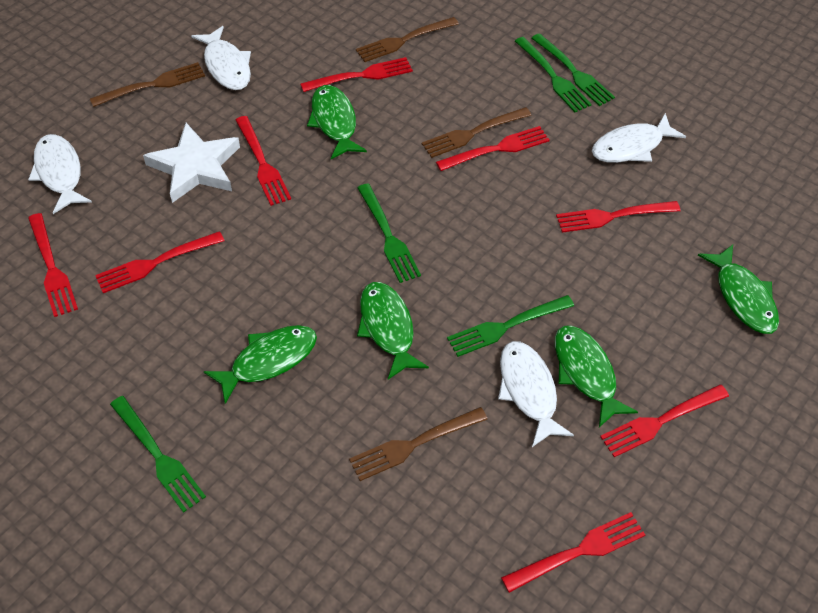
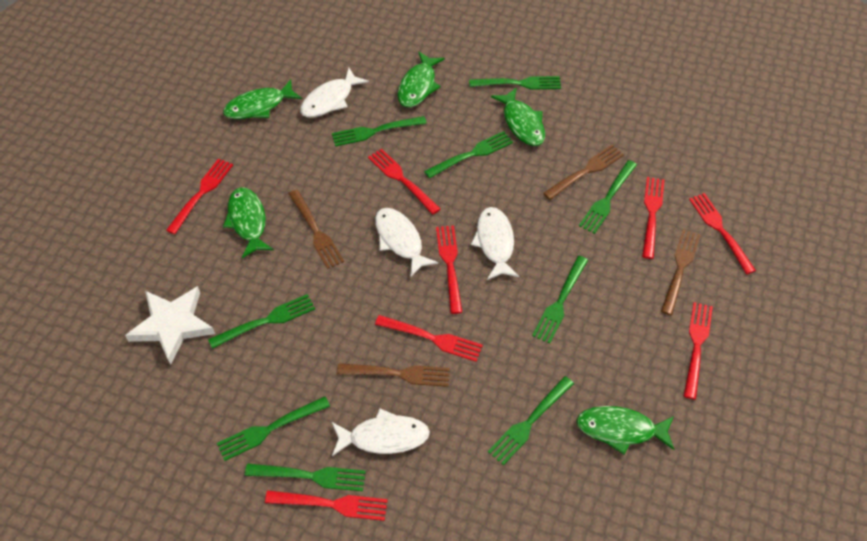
green fork: [110,396,206,513] [357,183,421,283] [447,295,574,357] [515,37,592,112] [531,33,615,106] = 5 -> [208,294,315,349] [217,396,330,461] [245,463,366,491] [332,116,427,147] [424,131,513,178] [469,76,561,90] [488,376,574,465] [532,256,588,344] [579,160,637,234] = 9

